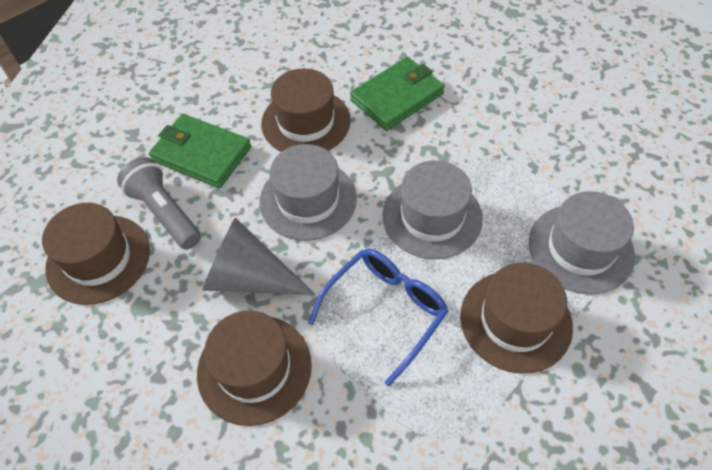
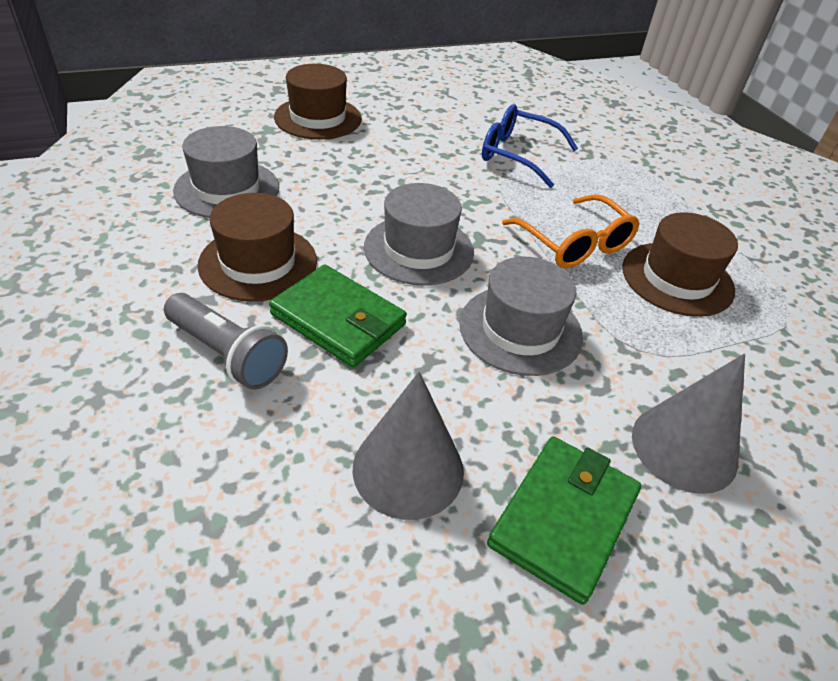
brown hat: [42,203,150,305] [197,310,312,426] [261,69,351,152] [460,263,573,374] = 4 -> [198,193,317,302] [274,64,362,140] [622,212,738,317] = 3
grey cone: [203,217,316,295] = 1 -> [352,372,464,520] [632,354,745,494] = 2
orange glasses: none = 0 -> [502,194,640,268] = 1

